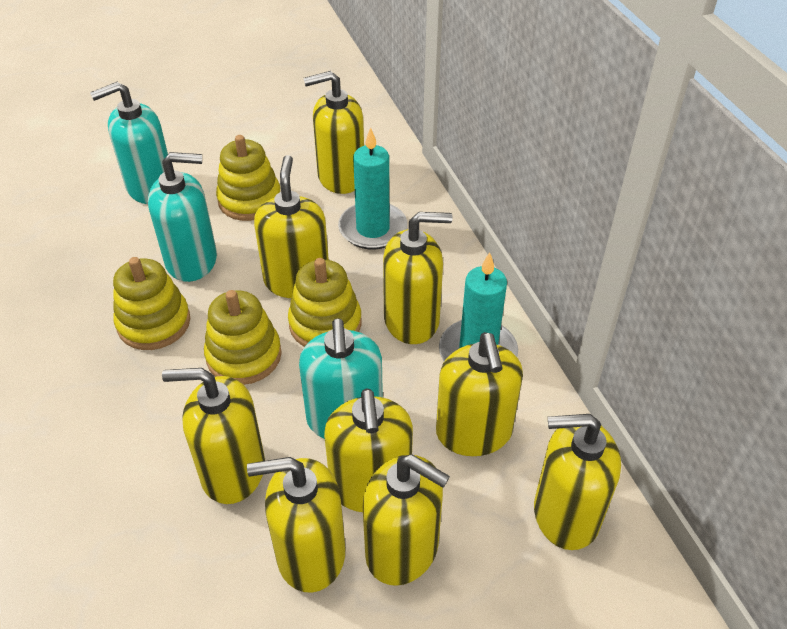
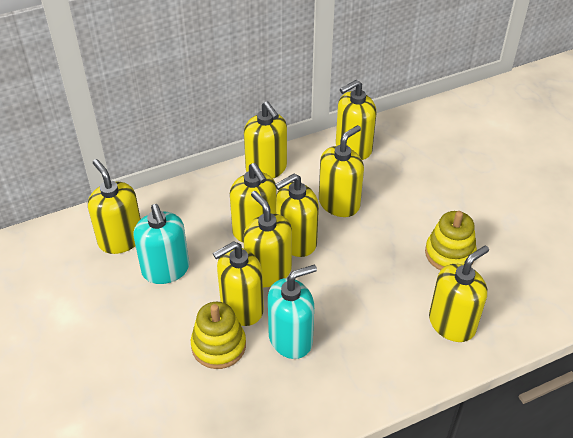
turquoise candle: [338,127,407,250] [439,252,518,361] = 2 -> none = 0
turquoise soap dispenser: [90,82,168,204] [148,152,217,282] [299,318,383,439] = 3 -> [133,204,189,284] [268,265,317,359] = 2
yellow stacking toy: [113,257,190,350] [204,290,282,385] [216,135,280,221] [288,258,362,347] = 4 -> [191,302,246,369] [425,211,477,270] = 2

